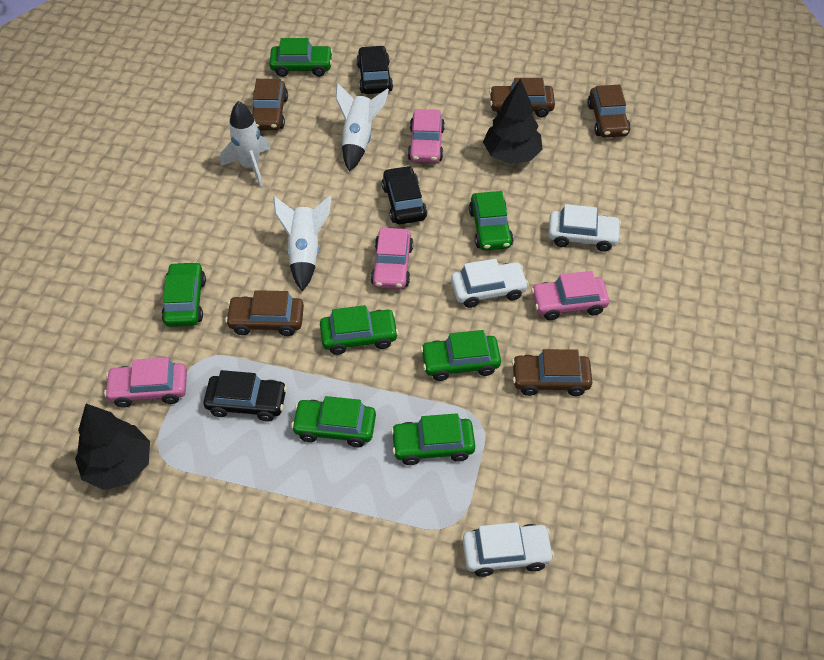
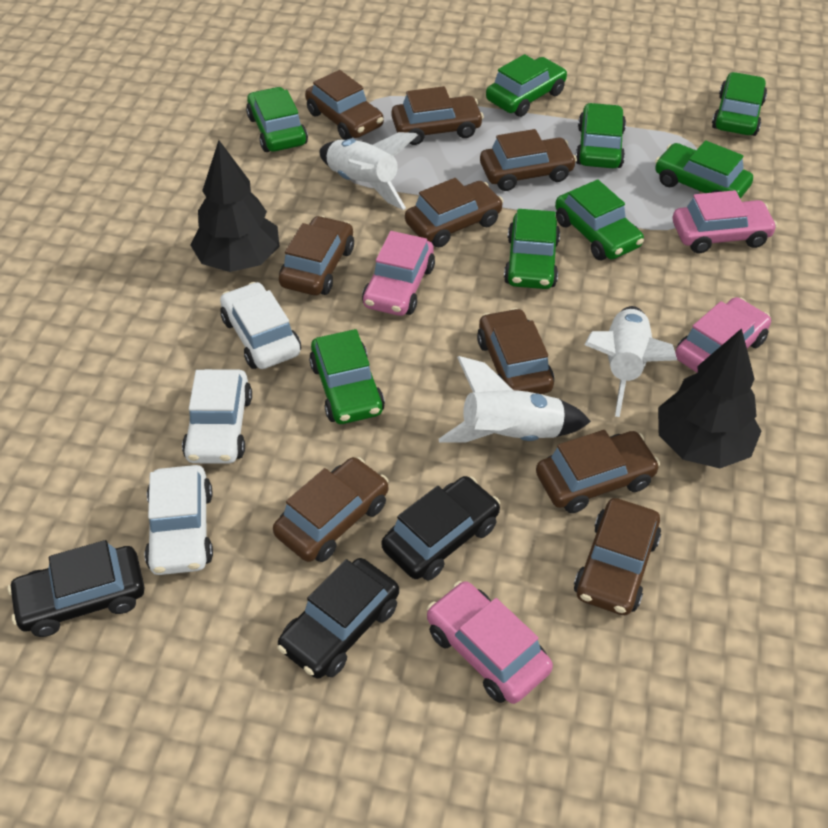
brown car: [225,290,304,336] [252,79,288,130] [489,78,555,117] [512,349,592,396] [587,85,631,137] = 5 -> [273,457,388,562] [279,216,354,295] [305,70,384,140] [391,86,484,145] [405,178,503,247] [477,308,554,394] [480,129,577,191] [536,430,660,513] [574,498,661,615] = 9
green car: [161,261,206,327] [269,38,333,77] [291,396,376,447] [320,305,399,355] [391,413,475,465] [420,330,501,381] [469,191,513,251] = 7 -> [246,87,308,152] [309,329,385,424] [486,54,567,117] [504,209,560,289] [555,180,644,260] [575,103,626,168] [655,140,753,199] [712,72,767,136] = 8

